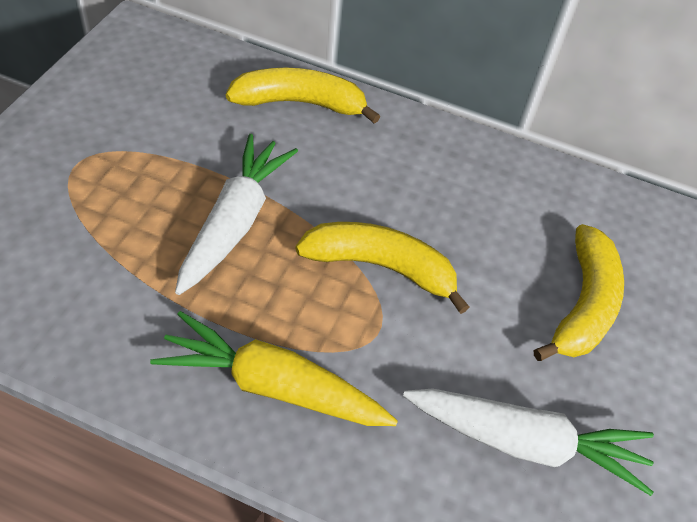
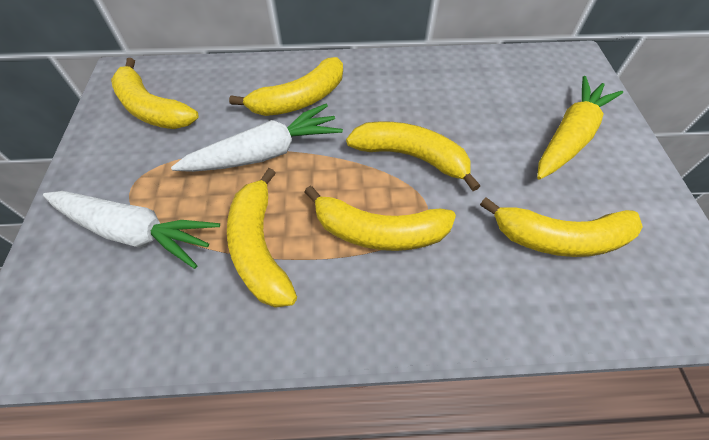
yellow banana: [226,68,380,124] [295,222,469,314] [534,224,624,361] = 3 -> [111,58,199,129] [227,168,297,308] [229,57,343,116] [304,186,456,251] [346,121,480,191] [480,197,643,257] = 6

